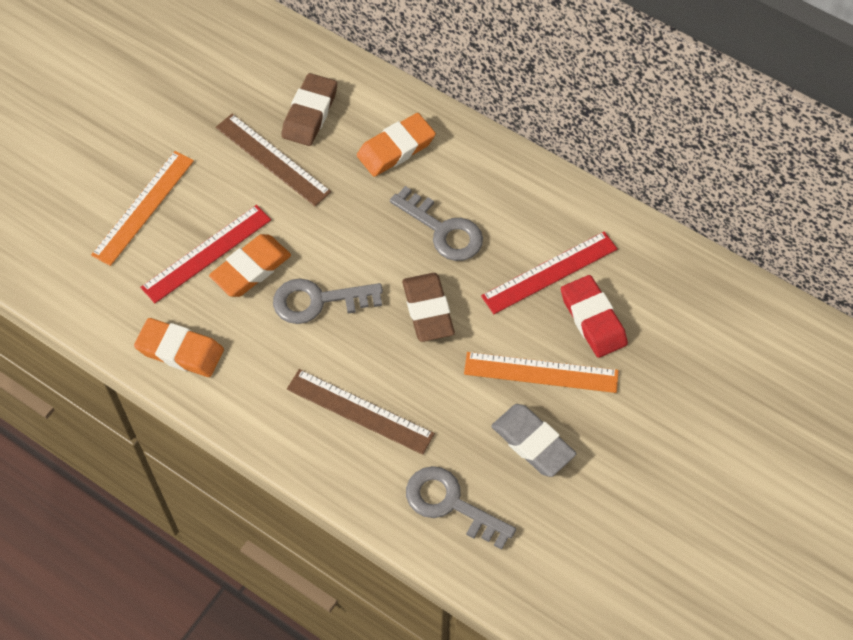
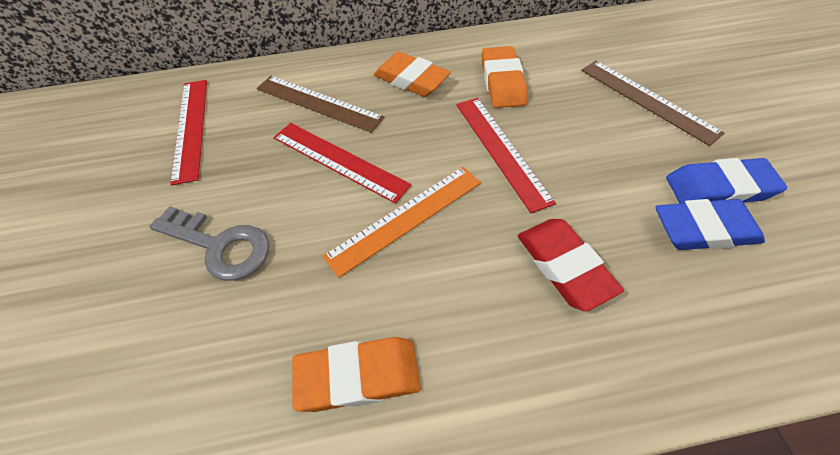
blue eraser: none = 0 -> [656,199,765,250] [666,158,787,203] = 2
brown eraser: [281,73,337,146] [402,273,455,342] = 2 -> none = 0
grey eraser: [491,404,576,477] = 1 -> none = 0
grey key: [273,278,383,324] [390,186,483,261] [406,466,516,550] = 3 -> [149,206,269,281] = 1
orange ruler: [91,151,194,266] [464,352,619,393] = 2 -> [323,167,481,278] = 1
red ruler: [140,205,271,303] [481,231,618,314] = 2 -> [170,80,207,185] [273,123,411,204] [456,98,556,213] = 3

